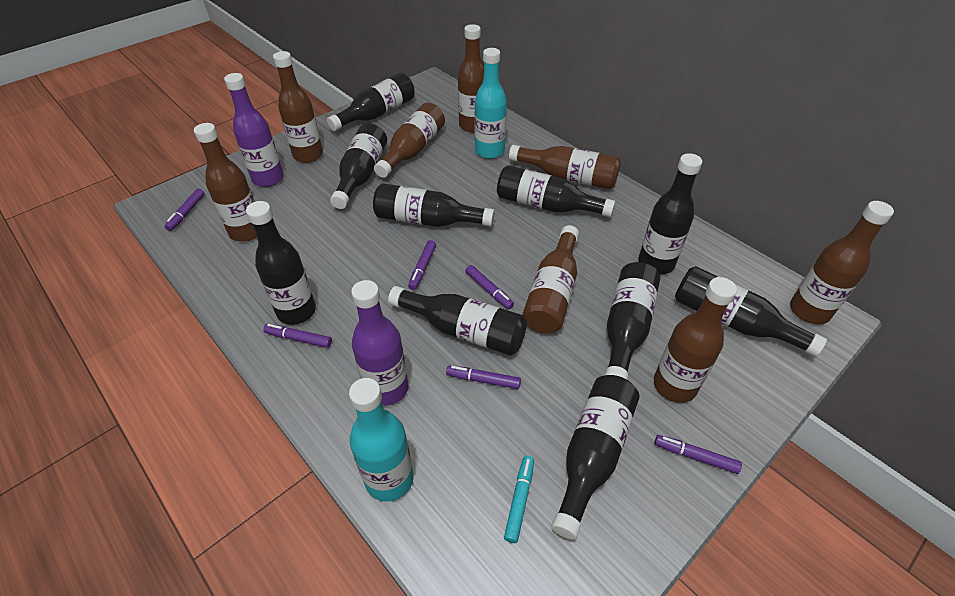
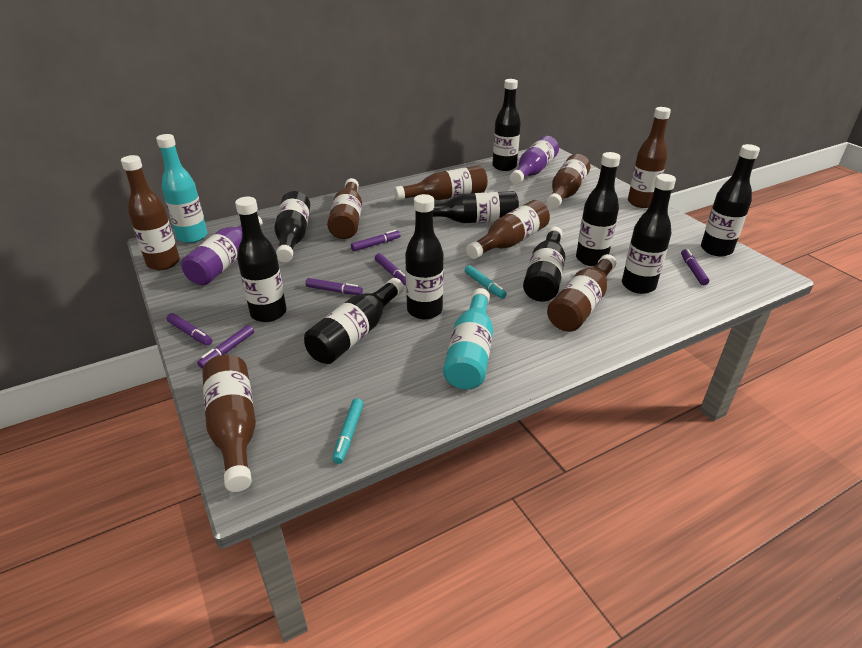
turquoise marker: [504,456,534,543] = 1 -> [332,398,364,464] [465,265,507,299] = 2

